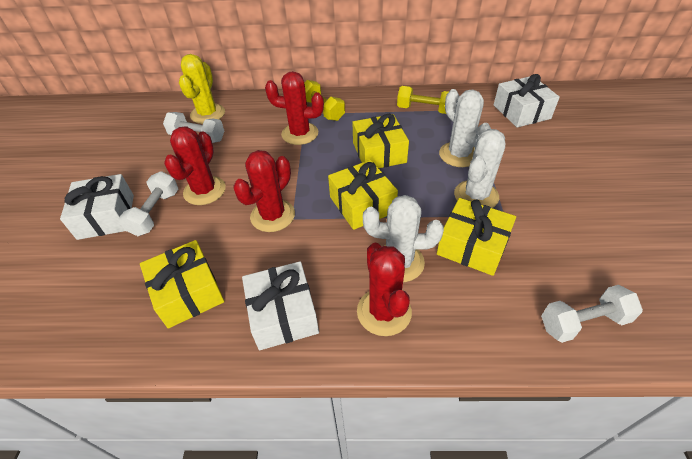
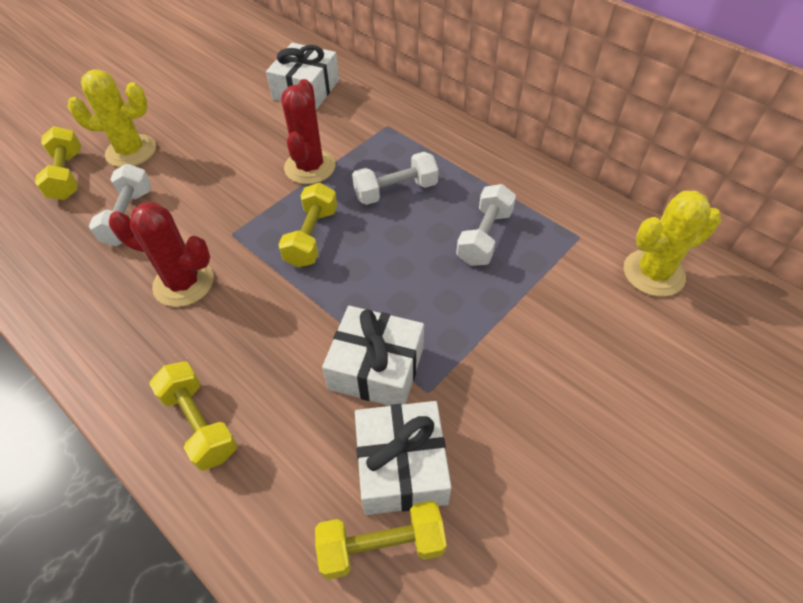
red cactus: [164,127,226,205] [233,150,295,232] [265,71,324,145] [357,242,412,336] = 4 -> [109,202,214,307] [281,79,335,184] = 2
white cactus: [363,195,444,282] [439,89,491,167] [454,129,505,208] = 3 -> none = 0
yellow cactus: [179,54,225,124] = 1 -> [68,69,156,167] [624,191,721,297] = 2
yellow dumbbell: [304,80,345,121] [397,86,448,114] = 2 -> [35,126,81,200] [149,361,238,471] [278,183,337,267] [315,500,447,580] = 4
yellow gift: [140,240,224,329] [328,160,398,230] [353,114,409,168] [437,198,516,276] = 4 -> none = 0

